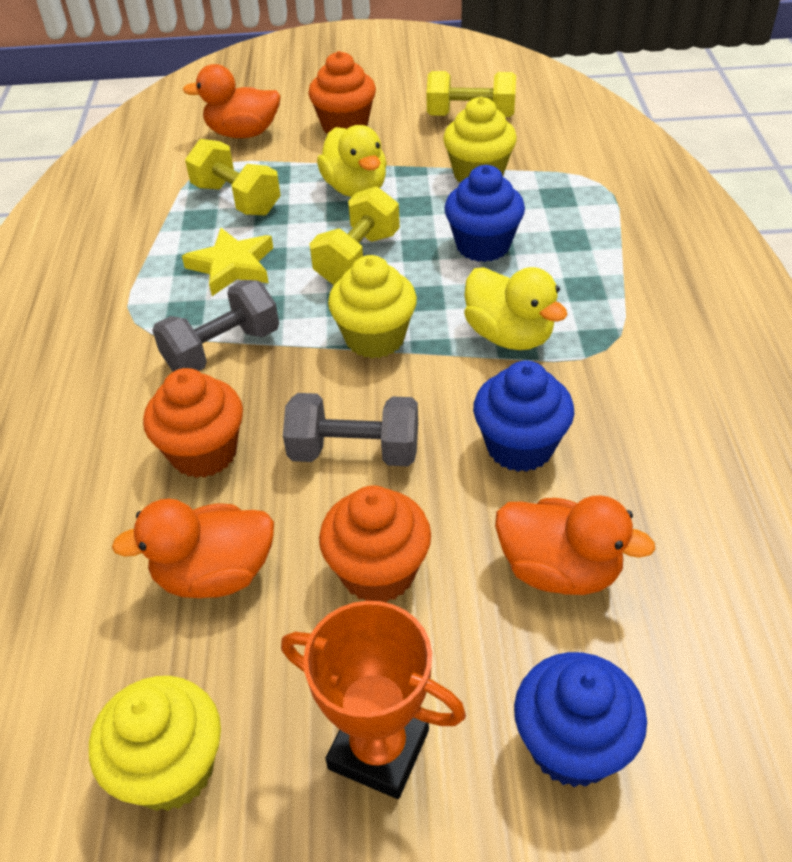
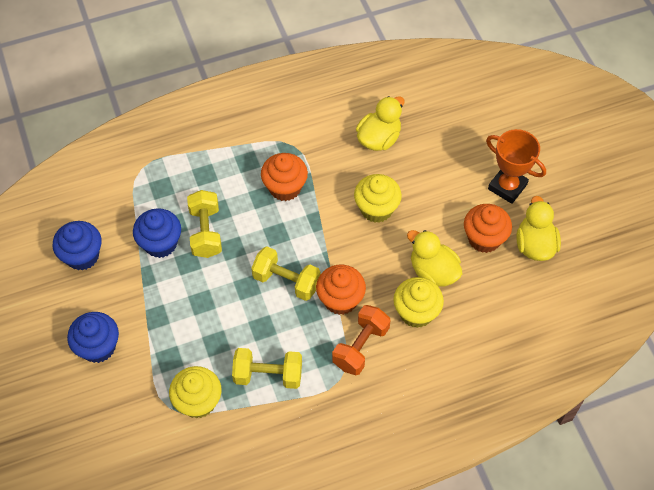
grey dumbbell: [152,280,279,372] [283,393,418,466] = 2 -> none = 0
orange duck: [112,499,274,598] [183,64,281,138] [495,495,656,595] = 3 -> none = 0
orange dumbbell: none = 0 -> [332,305,391,375] = 1
yellow duck: [317,125,387,197] [464,267,568,350] = 2 -> [356,96,405,151] [407,230,462,287] [516,196,561,261] = 3
yellow star: [182,228,273,296] = 1 -> none = 0

